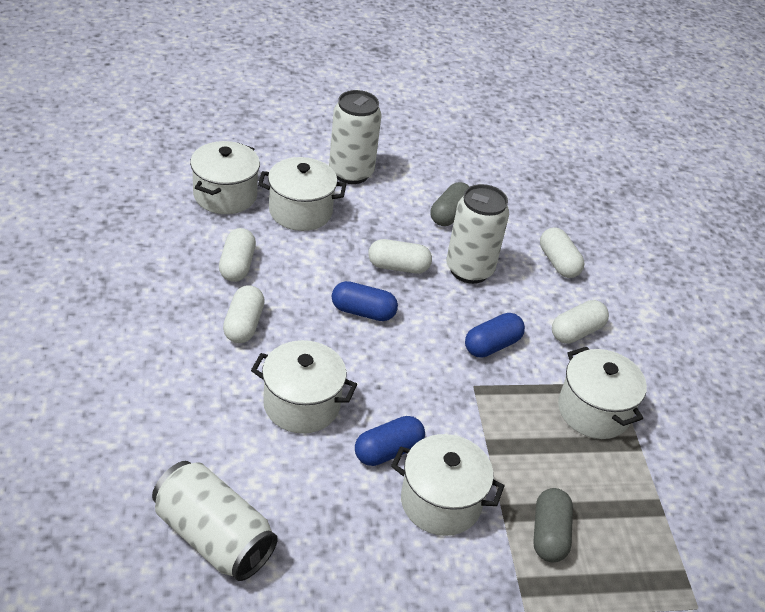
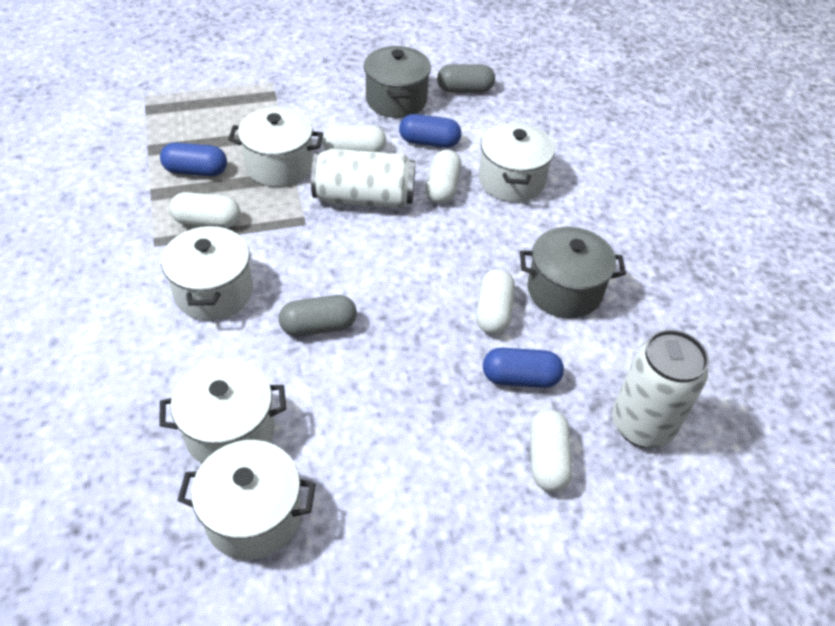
grey pot: none = 0 -> [364,46,431,118] [520,227,626,319] = 2
white can: [152,461,278,581] [329,90,382,184] [446,184,509,284] = 3 -> [311,149,415,209] [612,329,709,448] = 2

